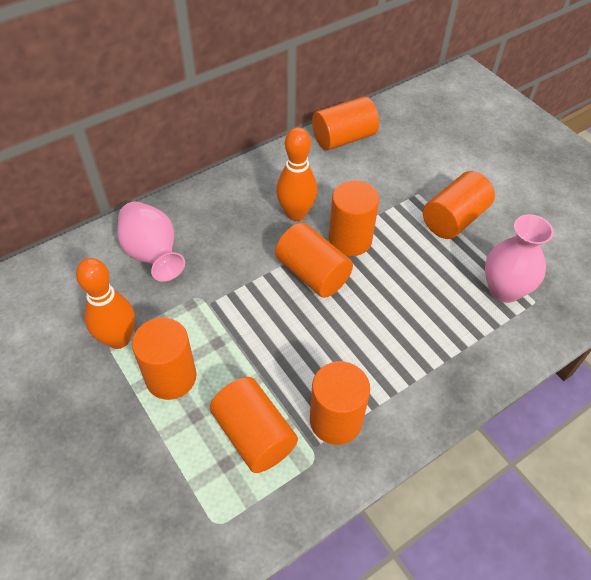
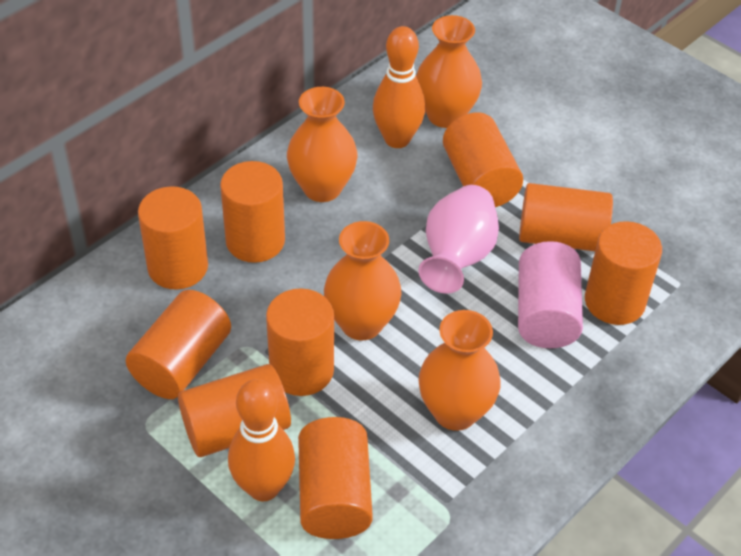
orange cylinder: [132,317,197,400] [210,377,298,473] [275,223,353,298] [310,361,370,445] [312,96,379,150] [329,181,379,256] [423,171,495,239] = 7 -> [126,290,231,399] [138,186,208,289] [178,364,291,457] [220,161,285,263] [266,288,334,396] [298,417,373,539] [443,112,523,207] [519,183,613,251] [585,221,662,325] = 9
orange vase: none = 0 -> [287,87,358,202] [324,221,402,340] [416,15,482,128] [419,310,501,431] = 4
pink cylinder: none = 0 -> [518,241,583,348] = 1
pink vase: [117,201,185,282] [485,214,554,303] = 2 -> [419,185,499,294] = 1

